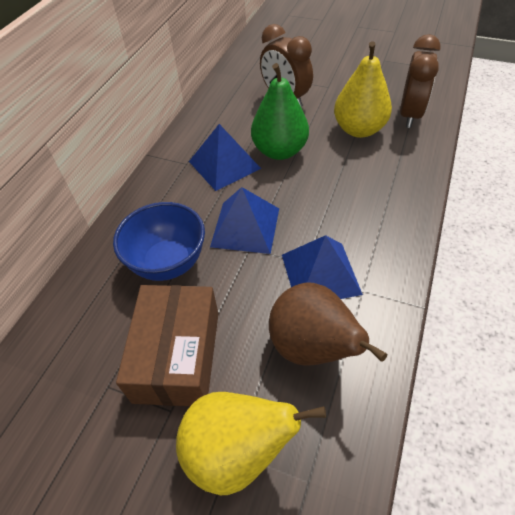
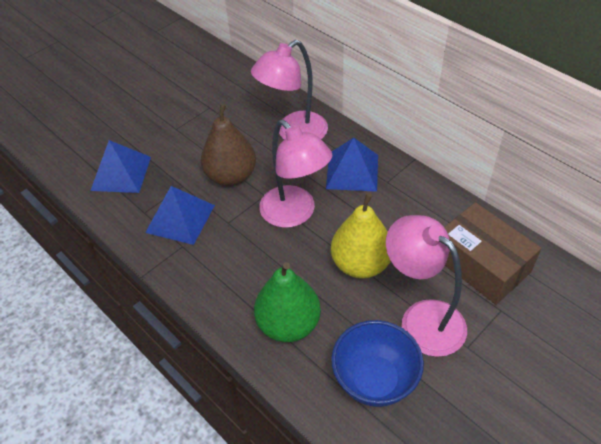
brown clock: [260,24,313,107] [400,34,441,128] = 2 -> none = 0
pink lamp: none = 0 -> [251,40,328,140] [259,120,332,228] [386,215,467,357] = 3
yellow pear: [176,392,326,495] [334,41,392,138] = 2 -> [331,193,391,279] = 1

